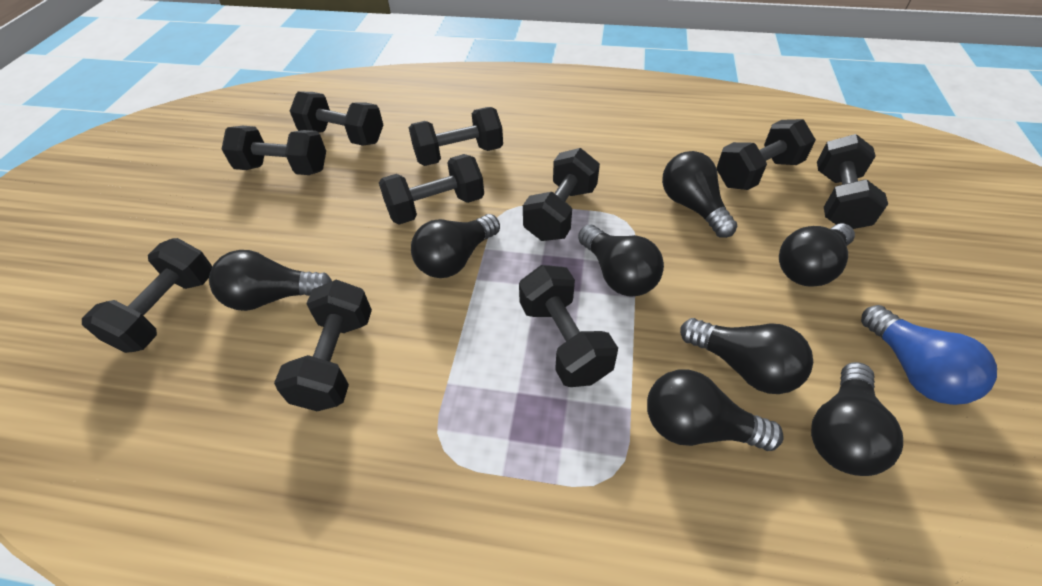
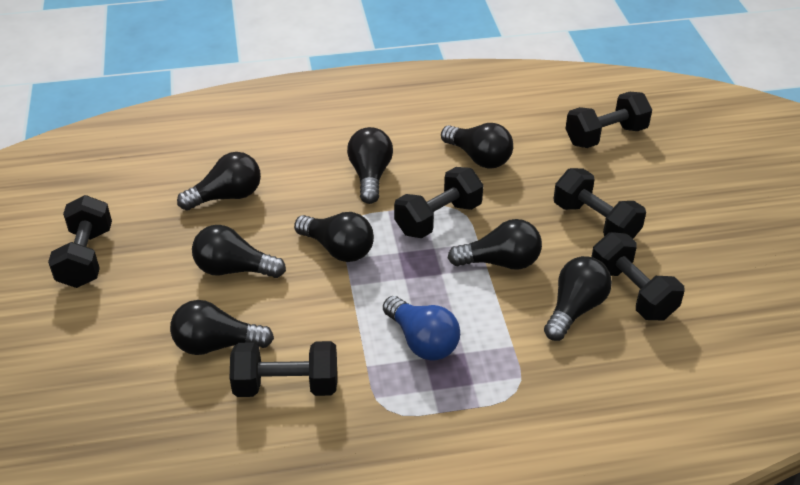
black dumbbell: [82,238,213,353] [222,126,326,175] [274,279,372,411] [290,92,383,146] [379,154,484,225] [409,107,503,166] [519,265,618,387] [523,148,600,241] [716,119,816,190] [817,134,888,229] = 10 -> [48,195,112,288] [230,341,337,397] [394,167,483,238] [554,168,646,239] [565,92,652,148] [592,232,684,320] = 6

